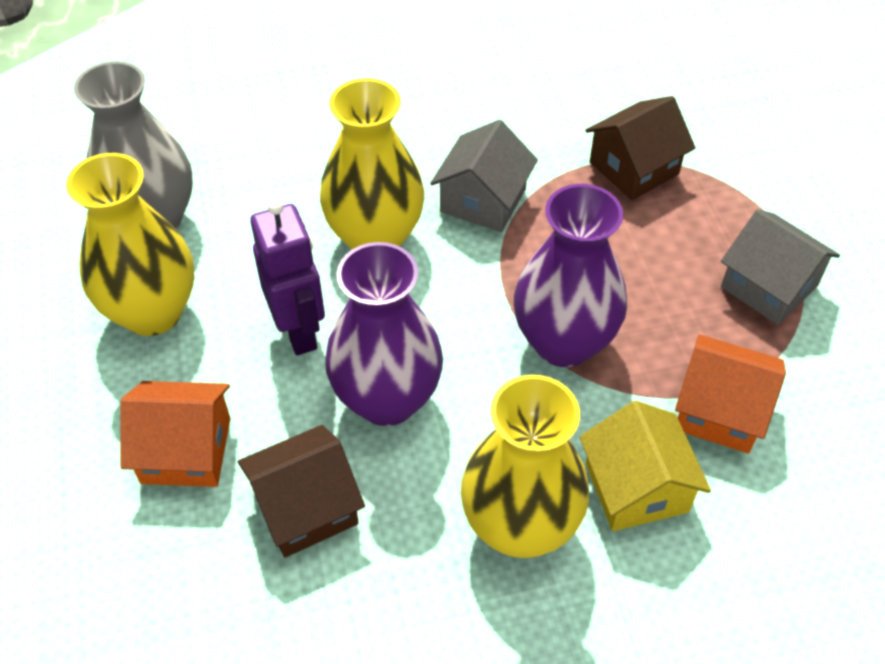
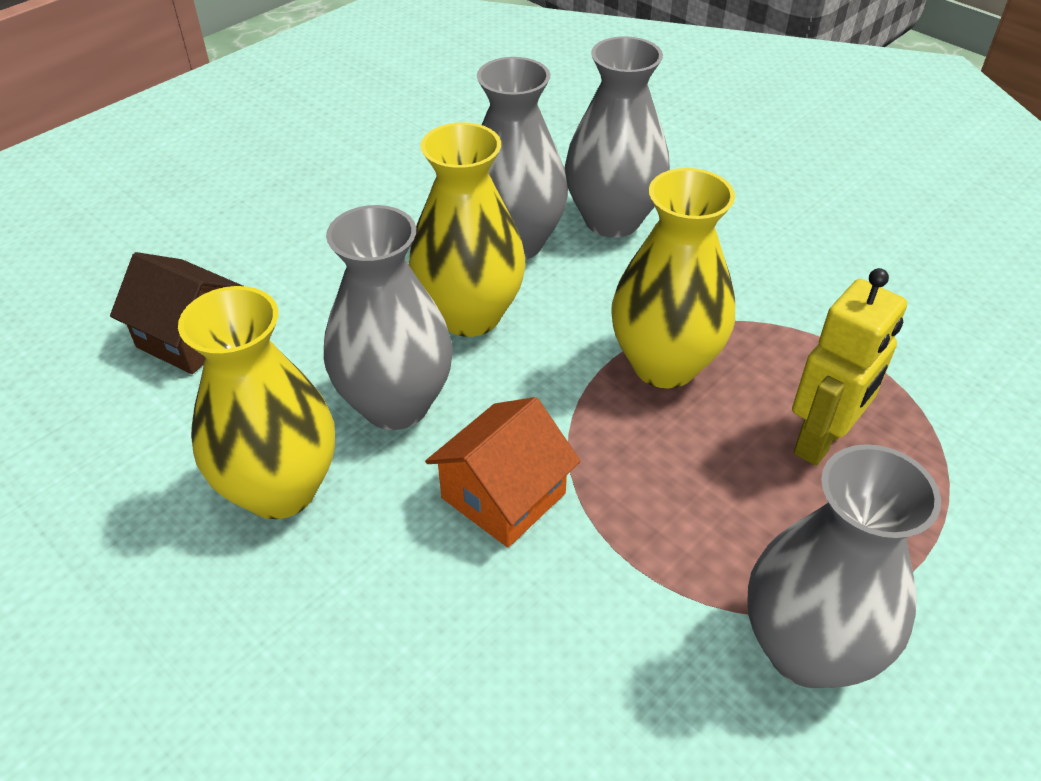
brown house: [238,425,365,558] [585,96,696,200] = 2 -> [110,252,243,374] = 1
grey house: [430,119,538,232] [721,209,840,325] = 2 -> none = 0
grey vase: [74,61,193,230] = 1 -> [324,205,452,430] [477,57,568,260] [565,36,670,238] [747,444,941,688] = 4
orange house: [121,381,230,487] [675,334,786,454] = 2 -> [425,397,581,547] = 1
purple robot: [250,199,325,355] = 1 -> none = 0
purple vase: [325,242,443,426] [514,184,627,367] = 2 -> none = 0
yellow house: [580,401,711,531] = 1 -> none = 0
yellow robot: none = 0 -> [792,268,907,466] = 1

